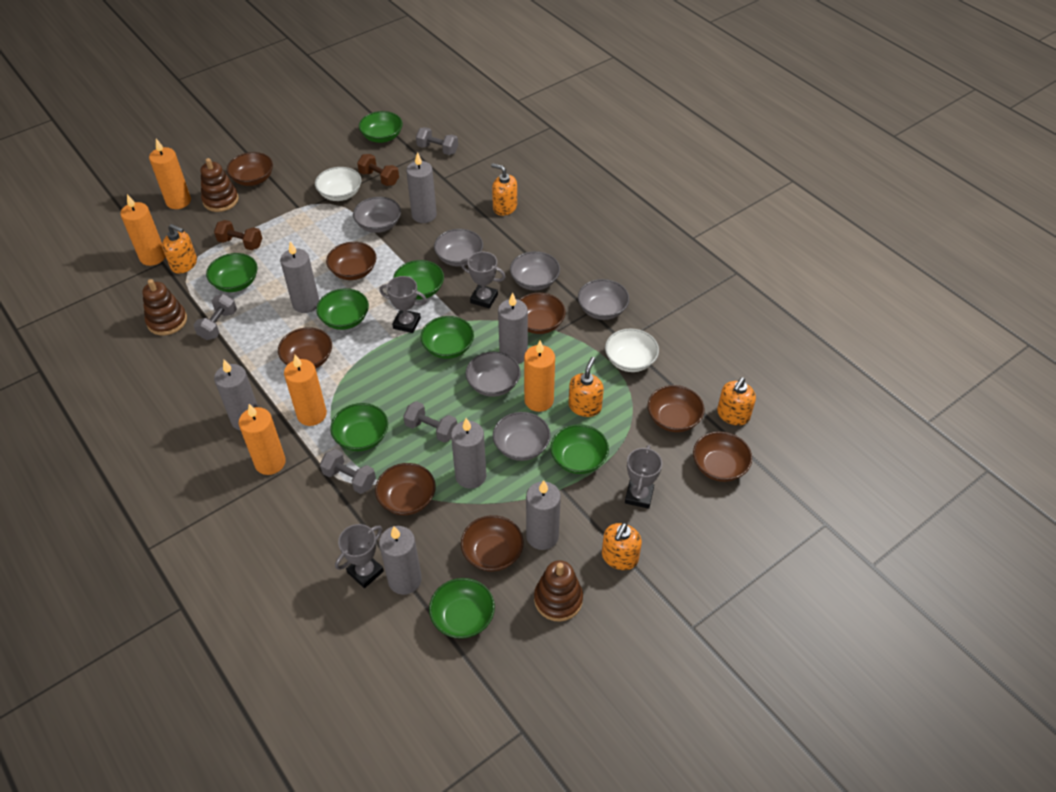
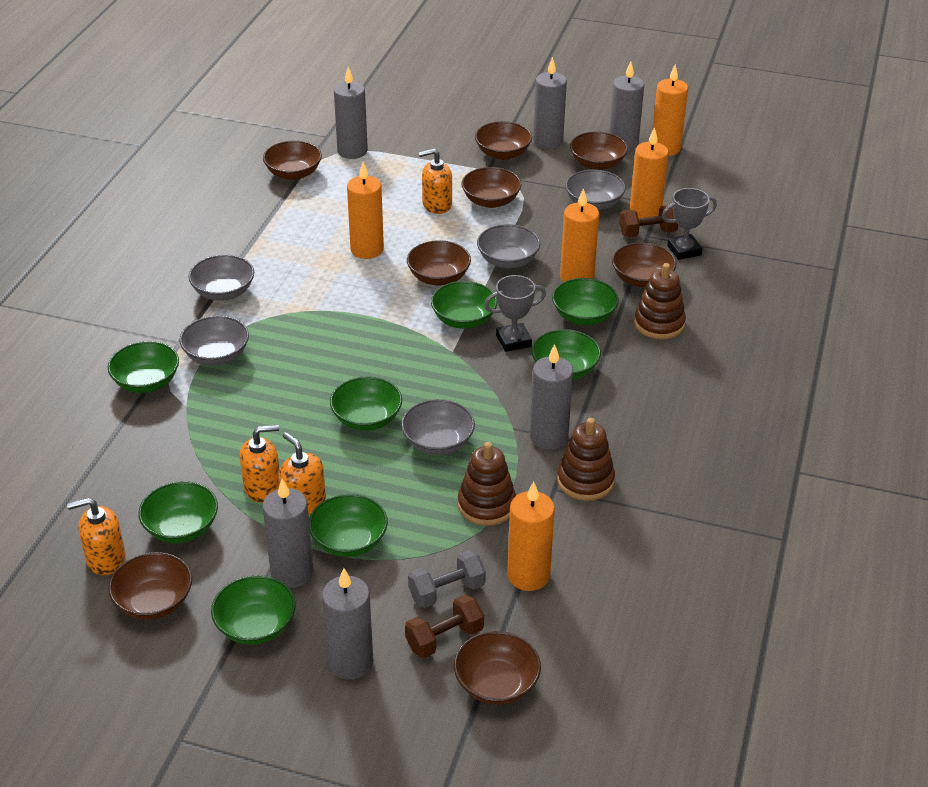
grey bowl: [353,197,401,233] [434,229,483,267] [465,352,521,397] [493,412,551,461] [510,251,560,291] [578,279,629,320] = 6 -> [180,316,249,366] [188,255,254,301] [401,399,475,455] [477,224,540,268] [565,169,626,210] = 5
grey candle: [214,360,258,431] [280,241,319,313] [379,526,422,595] [406,152,437,223] [451,418,486,489] [498,293,528,364] [526,480,561,550] = 7 -> [263,479,314,588] [322,568,373,680] [334,67,368,159] [530,344,573,450] [533,57,567,149] [609,61,644,153] = 6
grey dumbbell: [194,294,237,340] [320,449,376,494] [403,401,457,443] [416,127,458,155] = 4 -> [408,550,486,608] = 1
grey trophy: [335,524,384,588] [379,276,427,333] [460,252,506,309] [625,445,662,509] = 4 -> [484,275,546,352] [662,188,717,260] = 2
orange soap dispenser: [162,224,197,274] [491,163,517,216] [568,357,604,417] [602,523,642,570] [717,377,756,426] = 5 -> [67,497,125,575] [240,425,280,503] [278,432,326,515] [418,149,452,214] = 4
white bowl: [315,167,362,201] [605,328,659,372] = 2 -> none = 0

